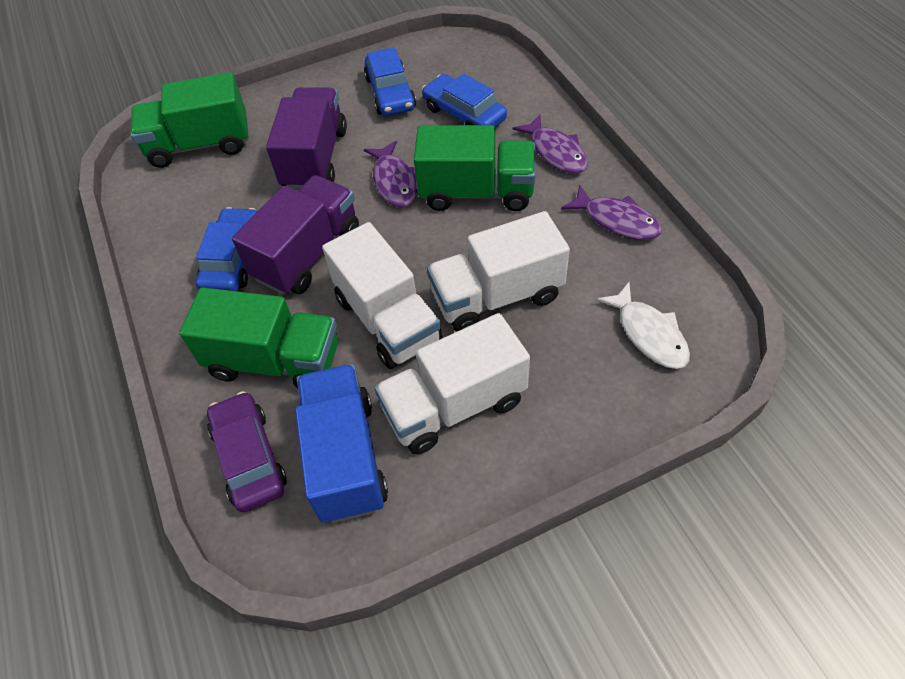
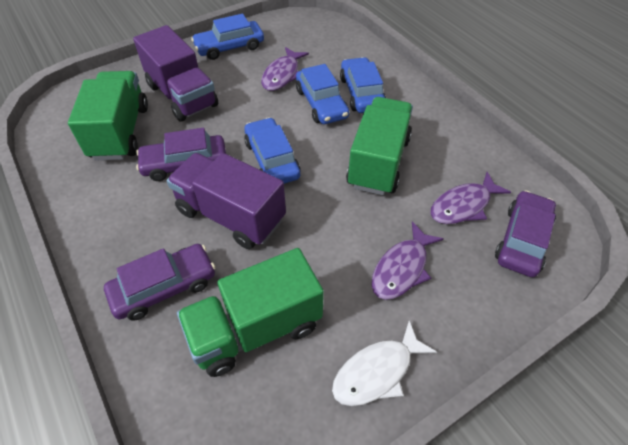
blue car: [196,207,257,291] [364,47,416,116] [422,74,507,127] = 3 -> [191,14,264,60] [244,117,300,184] [296,64,349,124] [340,57,386,113] = 4
blue truck: [295,364,388,523] = 1 -> none = 0
purple car: [207,391,287,512] = 1 -> [104,244,215,321] [136,128,226,181] [495,190,556,277] = 3
white truck: [322,222,443,369] [374,313,530,454] [427,211,570,332] = 3 -> none = 0

